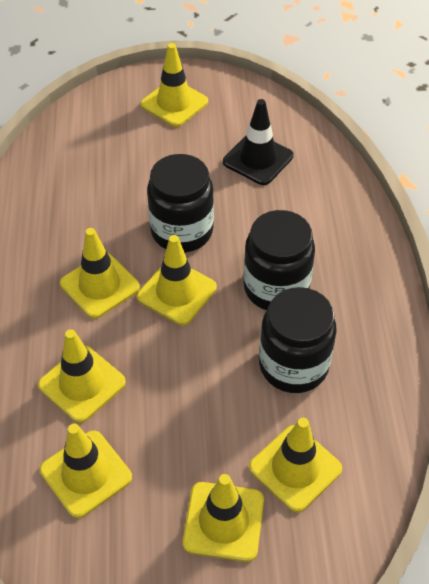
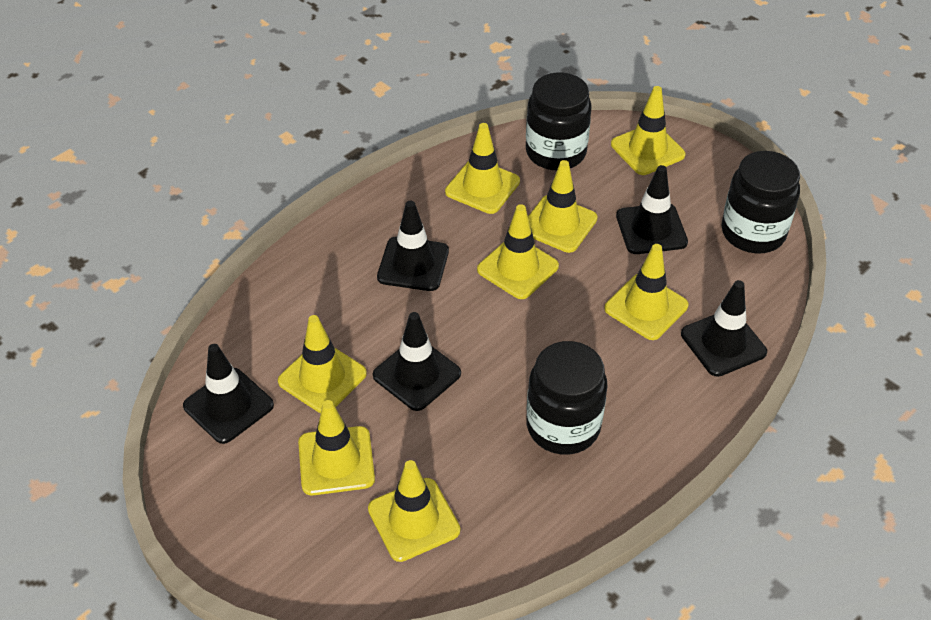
black traffic cone: [223,99,293,185] = 1 -> [183,344,274,444] [373,312,461,411] [377,201,449,291] [616,165,688,254] [681,280,767,377] = 5
yellow traffic cone: [38,329,126,423] [40,424,132,518] [60,228,140,319] [137,235,217,325] [140,43,208,127] [183,474,264,562] [249,418,342,513] = 7 -> [278,315,367,413] [298,400,375,495] [368,460,460,562] [445,123,520,214] [477,204,559,299] [528,160,598,253] [604,244,689,340] [611,86,686,175] = 8

